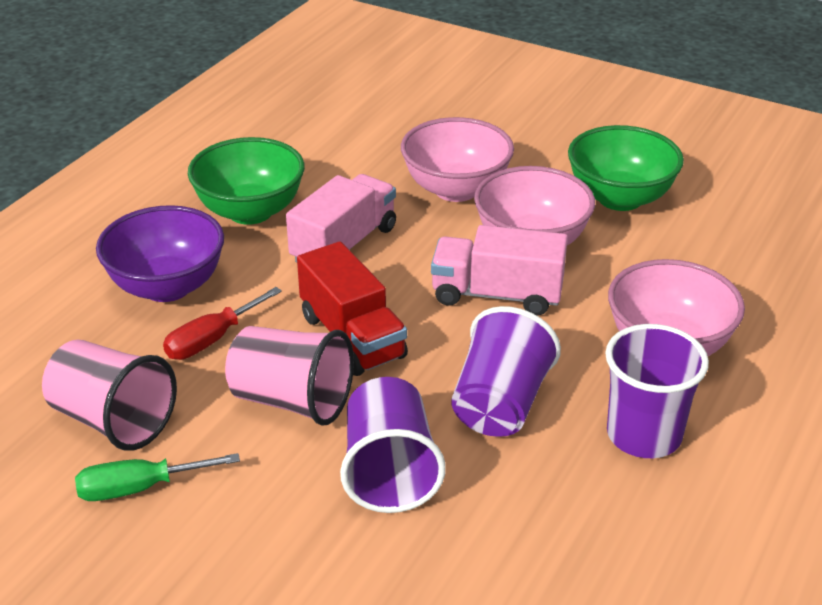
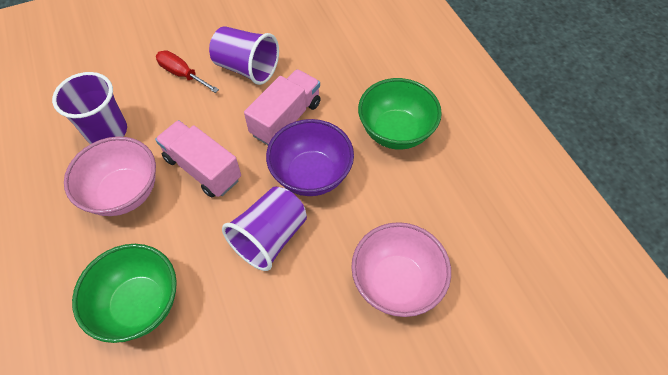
green screwdriver: [75,453,240,501] = 1 -> none = 0
pink bowl: [401,117,514,202] [474,166,595,245] [608,259,745,356] = 3 -> [64,136,156,216] [351,222,451,317] = 2
pink cup: [42,339,177,451] [225,326,354,426] = 2 -> none = 0
red truck: [297,241,408,376] = 1 -> none = 0

